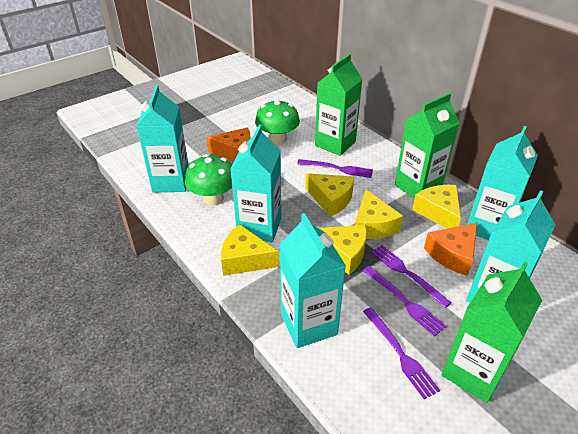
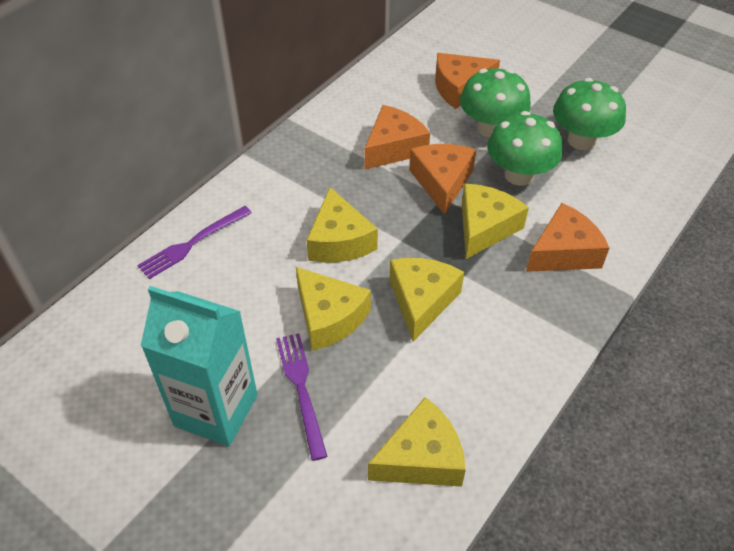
green carton: [315,54,362,156] [395,93,460,199] [442,261,542,403] = 3 -> none = 0
green mushroom: [185,154,232,206] [255,99,300,145] = 2 -> [460,68,531,138] [487,111,562,186] [553,78,626,150] = 3
orange cheese: [206,128,251,162] [424,223,477,276] = 2 -> [365,105,430,169] [409,144,476,215] [435,53,500,109] [526,203,609,272] = 4
purple fork: [297,159,373,178] [363,266,447,336] [363,307,440,399] [371,245,451,308] = 4 -> [137,206,252,279] [276,333,328,461] = 2
turquoise carton: [136,85,189,192] [230,125,281,242] [279,213,346,348] [466,190,556,303] [467,126,538,240] = 5 -> [141,286,258,446] = 1

